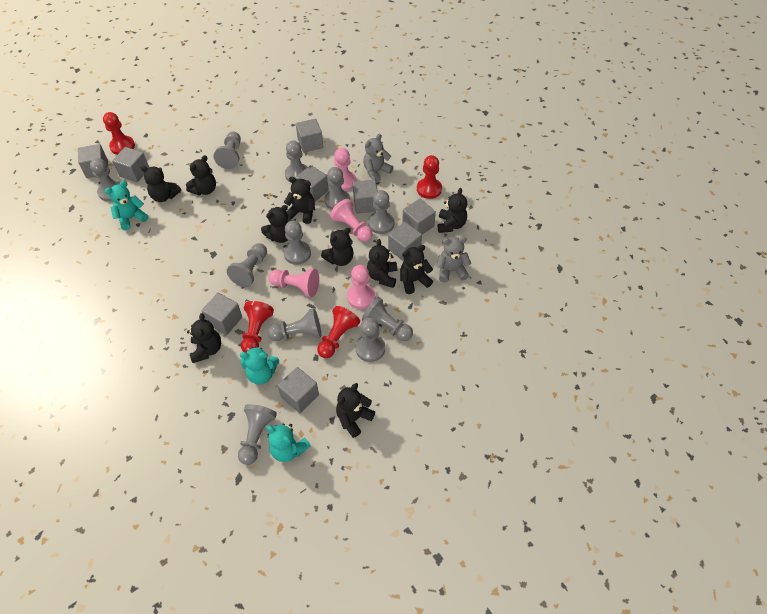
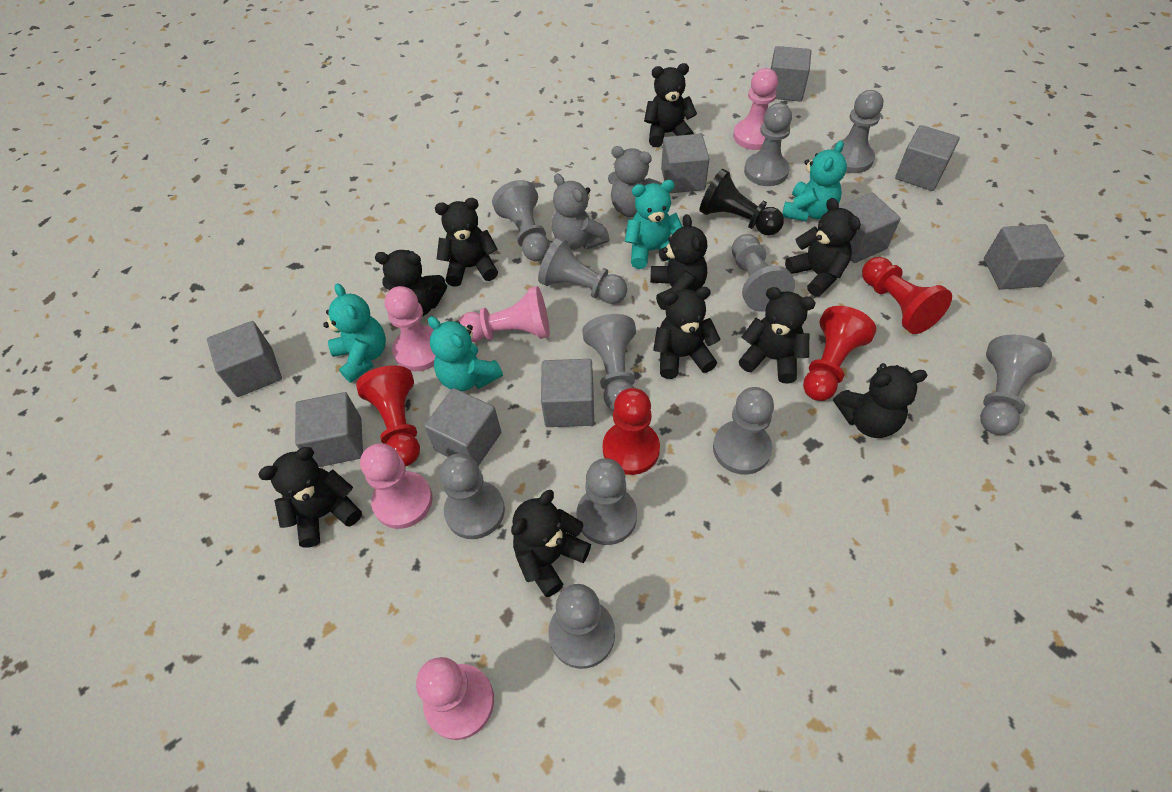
black pawn: none = 0 -> [699,169,784,235] = 1
pink pawn: [269,268,319,297] [330,199,373,242] [334,148,356,191] [347,265,375,309] = 4 -> [360,443,433,529] [385,286,435,371] [416,657,494,740] [458,286,550,342] [733,68,778,150] = 5
turquoise teddy bear: [105,181,148,230] [240,346,279,385] [267,424,311,462] = 3 -> [323,283,386,383] [428,316,503,391] [625,180,683,269] [782,140,847,221] = 4

